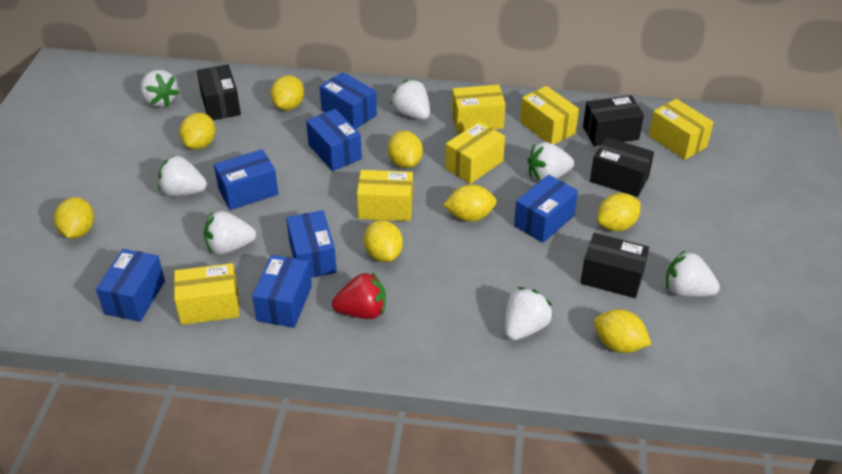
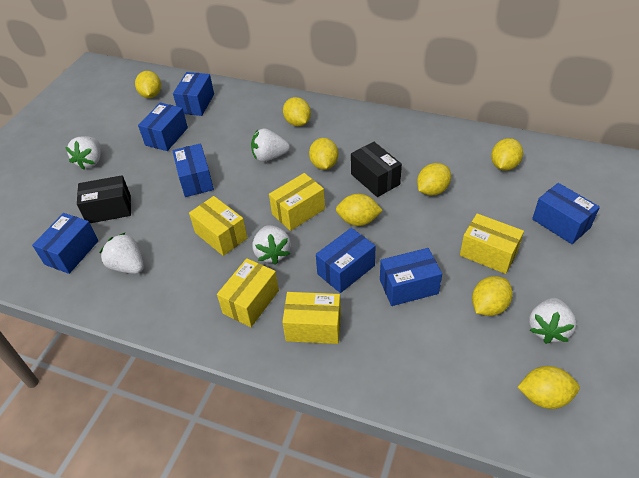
black box: [197,64,241,120] [580,233,649,298] [583,95,644,146] [590,137,654,197] = 4 -> [77,175,131,223] [351,142,402,197] = 2
red strawberry: [332,272,386,319] = 1 -> none = 0
white strawberry: [140,70,179,107] [158,155,207,196] [204,211,256,254] [391,80,430,120] [505,287,553,340] [527,142,574,182] [666,251,720,297] = 7 -> [65,136,101,170] [100,233,144,274] [251,128,290,162] [252,225,291,265] [529,298,576,344] = 5
yellow box: [174,263,240,325] [357,170,413,221] [445,121,505,184] [452,84,506,133] [520,86,579,144] [649,99,714,160] = 6 -> [189,196,247,256] [217,258,279,327] [269,173,325,231] [282,292,341,344] [460,213,524,274] = 5

